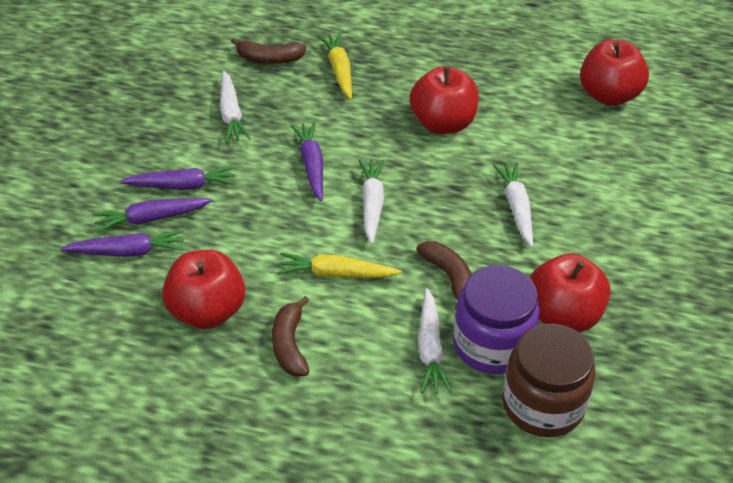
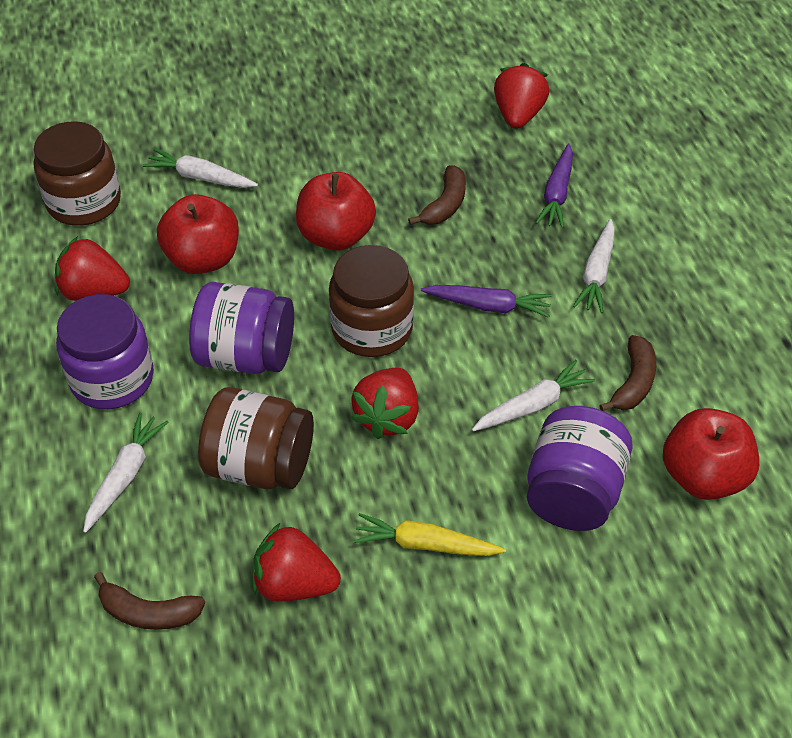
brown jar: [502,324,595,437] = 1 -> [34,121,121,226] [198,387,314,489] [329,245,414,357] = 3
purple carrot: [61,230,184,257] [93,198,213,233] [120,166,236,190] [291,122,323,201] = 4 -> [421,285,552,318] [535,144,573,228] = 2
purple jar: [453,265,540,374] = 1 -> [56,294,154,409] [189,282,294,374] [527,406,633,531] = 3
red apple: [162,250,245,329] [410,66,479,134] [530,253,611,332] [580,40,649,106] = 4 -> [157,194,239,274] [296,172,376,251] [663,408,759,500] = 3
red strawberry: none = 0 -> [55,236,130,301] [252,522,341,602] [351,368,419,439] [494,63,549,129] = 4
yellow carrot: [277,253,402,278] [318,33,352,99] = 2 -> [353,513,506,556] = 1

